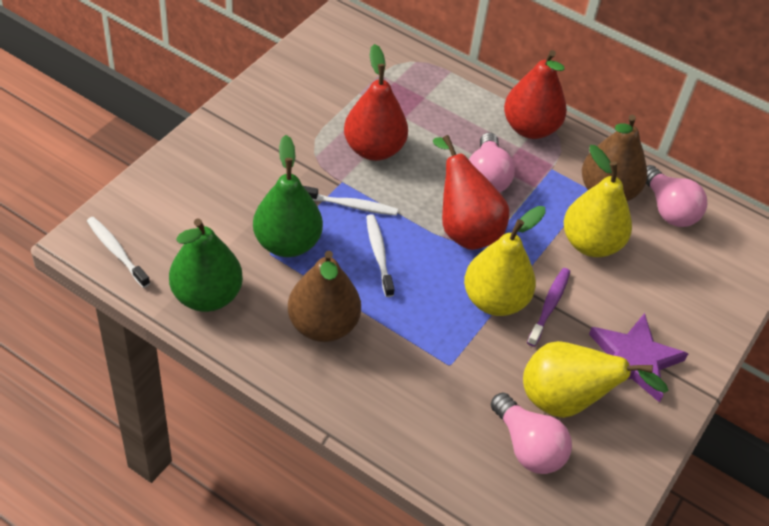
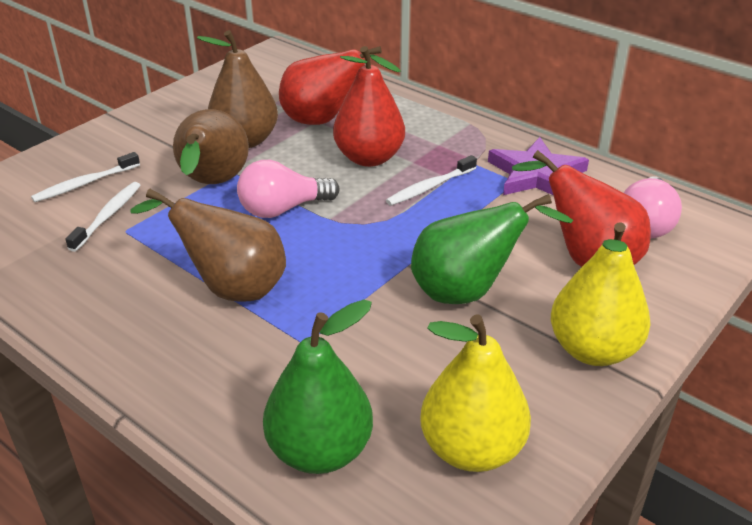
brown pear: [288,251,361,342] [582,115,647,201] = 2 -> [130,189,286,302] [173,109,249,184] [197,30,278,148] = 3
pink light bulb: [469,132,515,193] [491,393,572,474] [646,165,707,227] = 3 -> [237,160,339,218] [624,176,682,239] = 2
purple toothbrush: [527,268,570,347] = 1 -> none = 0
yellow pear: [464,206,546,316] [523,341,669,418] [564,145,632,257] = 3 -> [420,315,531,472] [551,223,651,366] = 2

